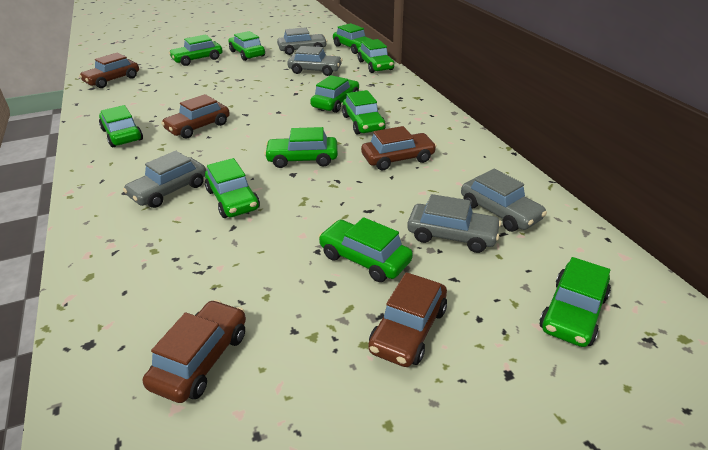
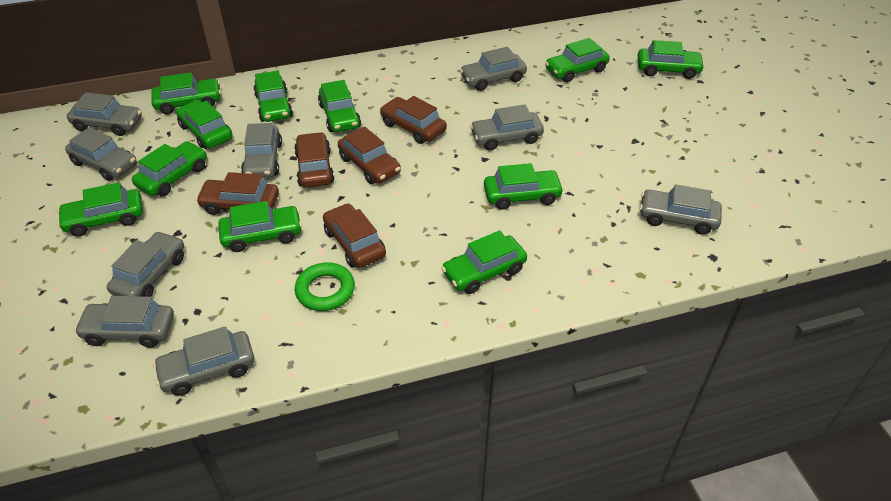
green ring: none = 0 -> [295,262,355,311] = 1
grey car: [123,151,206,208] [277,27,327,55] [287,46,342,76] [407,194,502,253] [461,169,547,232] = 5 -> [65,127,137,181] [67,92,142,136] [74,296,174,348] [107,231,184,297] [153,326,254,396] [241,123,282,178] [460,47,527,91] [470,104,544,150] [640,184,722,235] = 9

